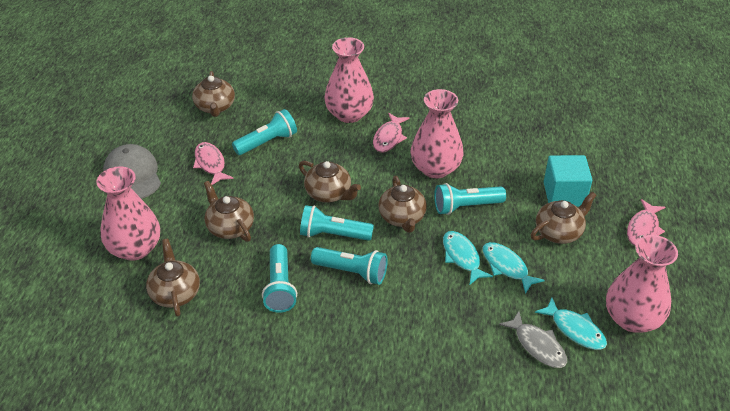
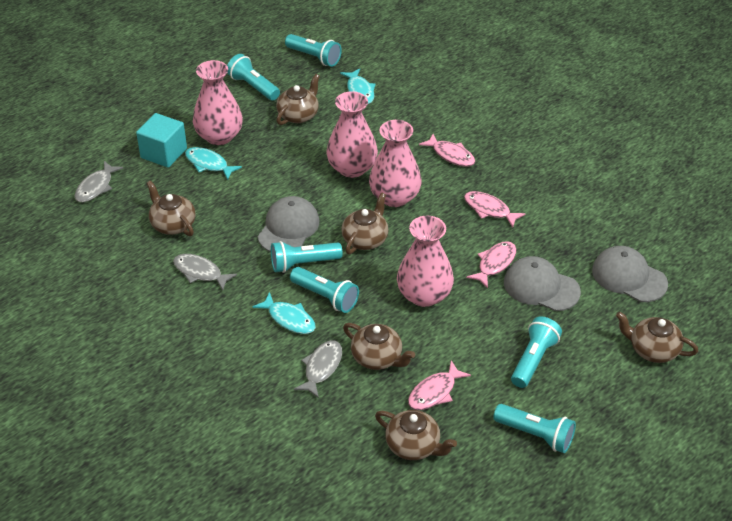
grey cap: [103,144,161,199] = 1 -> [258,196,319,252] [504,256,581,311] [592,246,668,302] = 3
grey fish: [499,311,567,368] = 1 -> [75,161,123,202] [173,254,237,290] [294,340,342,398] = 3
pink fish: [193,142,234,185] [373,113,409,152] [627,199,665,246] = 3 -> [408,361,471,410] [419,134,475,167] [464,191,526,227] [466,241,516,288] = 4
turquoise flashlight: [232,109,297,155] [262,244,297,313] [300,205,374,241] [311,247,388,285] [434,183,506,215] = 5 -> [227,54,280,101] [271,241,342,273] [285,34,342,67] [290,267,359,313] [493,404,576,453] [511,316,562,388] = 6

